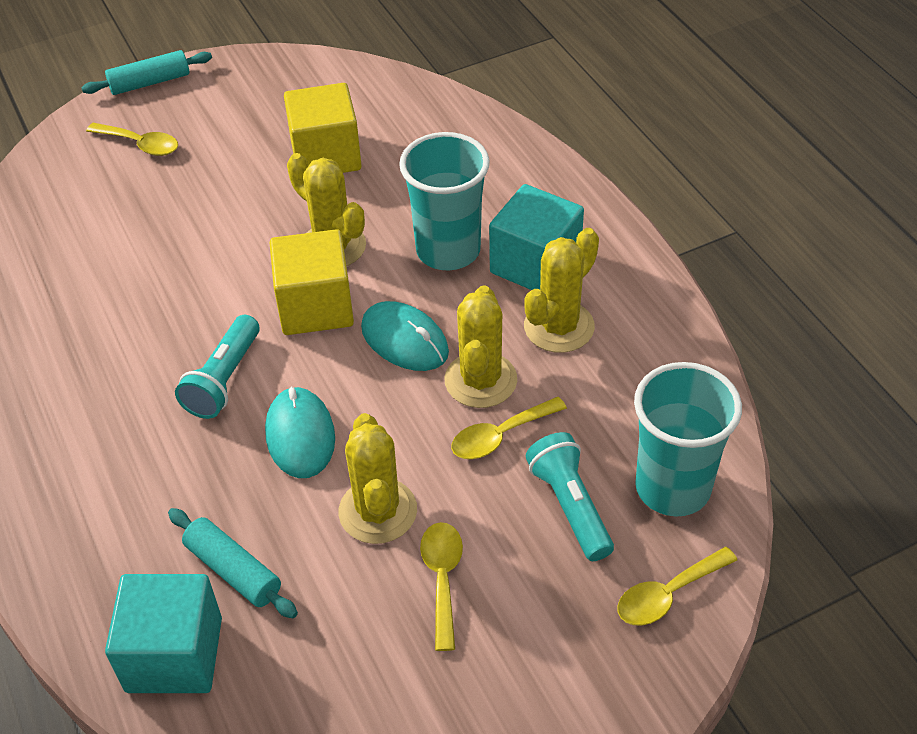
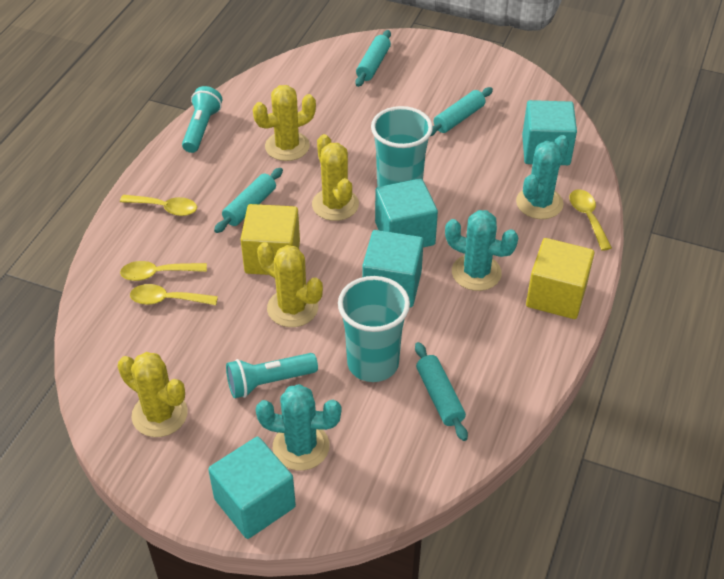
turquoise cactus: none = 0 -> [256,384,341,470] [445,210,518,291] [516,135,569,219] = 3
turquoise cube: [105,574,222,693] [489,184,584,290] = 2 -> [208,437,296,539] [362,230,424,307] [375,179,438,247] [522,100,577,165] = 4
turquoise mouse: [265,387,335,478] [361,301,449,371] = 2 -> none = 0
turquoise rolling pin: [81,50,212,95] [168,508,298,618] = 2 -> [214,168,283,233] [355,30,391,87] [415,342,468,441] [431,87,493,136] = 4

